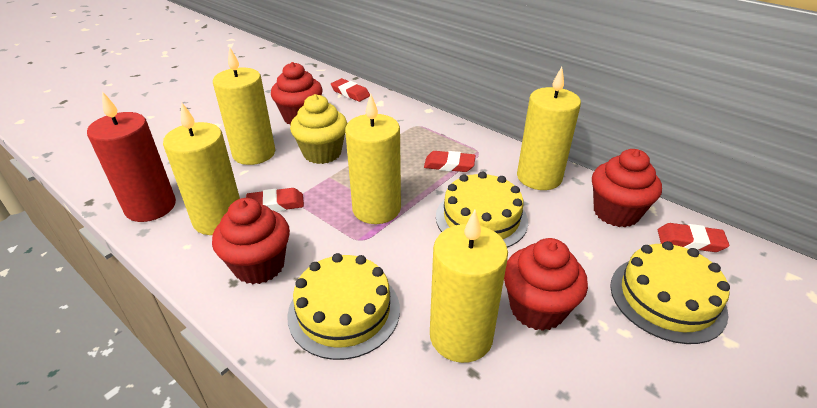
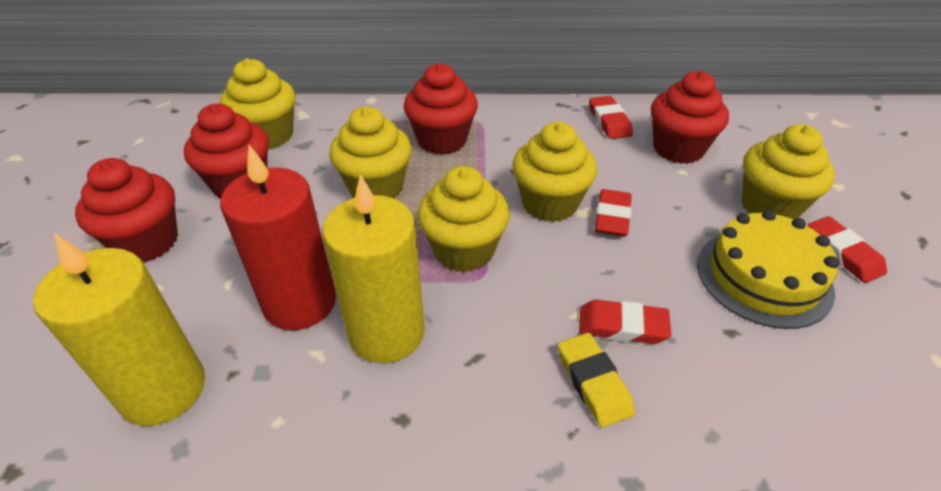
yellow cake: [287,253,400,360] [436,171,528,248] [610,241,730,344] = 3 -> [697,210,839,329] = 1
yellow candle: [163,102,240,235] [213,46,275,165] [345,94,401,224] [430,210,508,363] [517,67,581,190] = 5 -> [33,233,205,426] [322,174,425,363] = 2
yellow cupcake: [290,94,347,164] = 1 -> [220,58,296,149] [329,107,412,199] [418,166,510,273] [512,122,597,222] [741,124,835,219] = 5
yellow eraser: none = 0 -> [558,333,635,428] = 1

